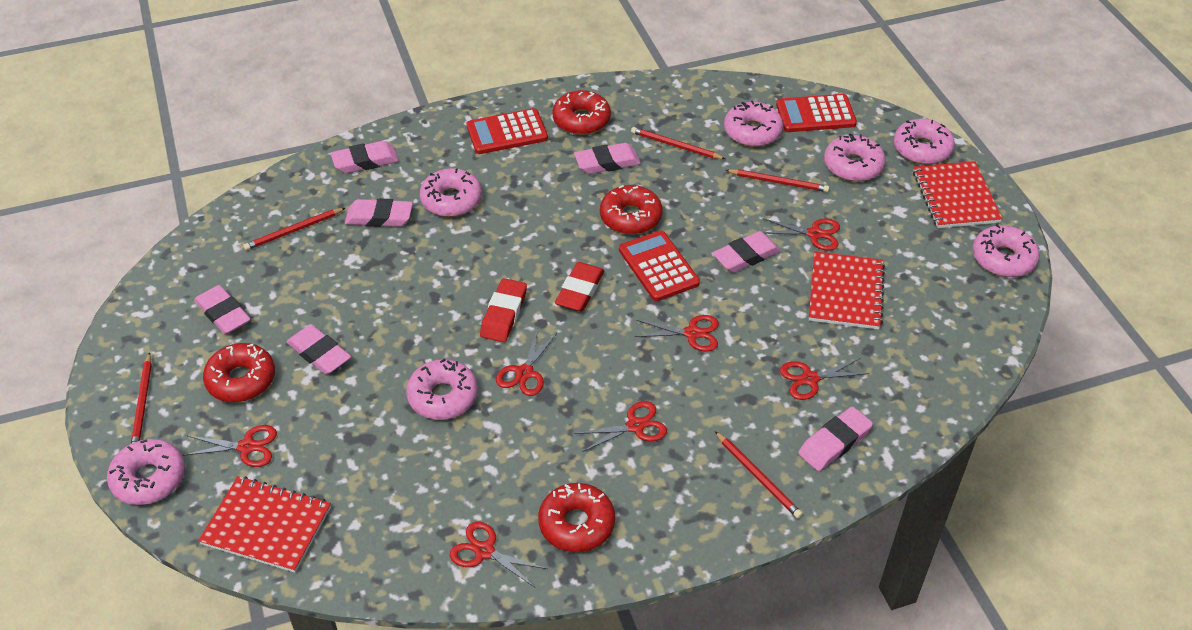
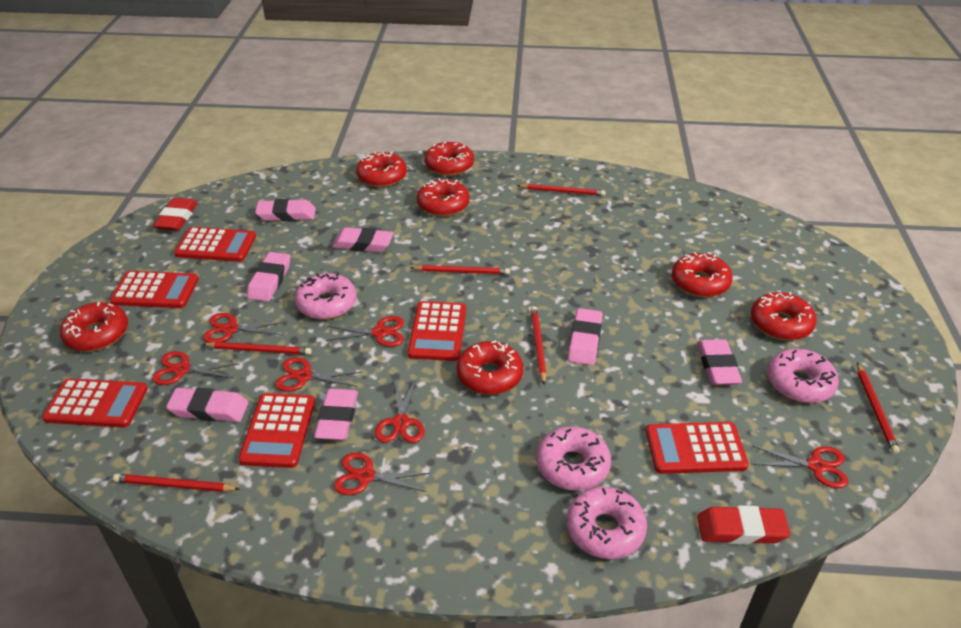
pink donut: [107,439,185,505] [406,358,478,420] [420,168,482,217] [724,101,783,147] [824,133,886,182] [894,119,955,165] [972,224,1040,277] = 7 -> [295,273,357,320] [536,426,611,491] [567,487,647,559] [767,349,839,403] = 4
red calculator: [466,108,548,154] [619,230,700,301] [776,94,857,132] = 3 -> [42,378,148,427] [110,271,199,308] [174,227,256,262] [238,393,315,468] [408,301,466,361] [646,422,749,474] = 6
red donut: [203,343,275,402] [538,483,615,552] [552,90,611,135] [600,185,662,234] = 4 -> [60,302,128,351] [356,152,407,187] [417,178,470,217] [425,142,474,176] [456,340,523,395] [672,252,733,297] [751,292,816,340] = 7
red notebook: [198,476,331,573] [809,252,885,330] [913,161,1003,228] = 3 -> none = 0
red pencil: [131,352,152,444] [243,208,345,250] [631,127,725,159] [715,431,803,519] [725,169,829,192] = 5 -> [113,474,239,492] [202,342,312,355] [410,265,510,275] [517,184,606,196] [531,306,546,385] [857,363,900,454] = 6

